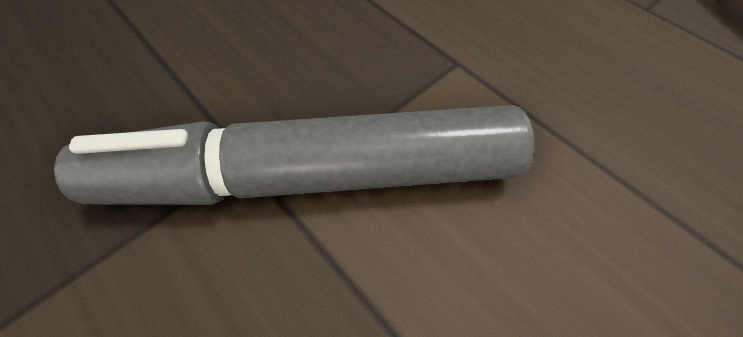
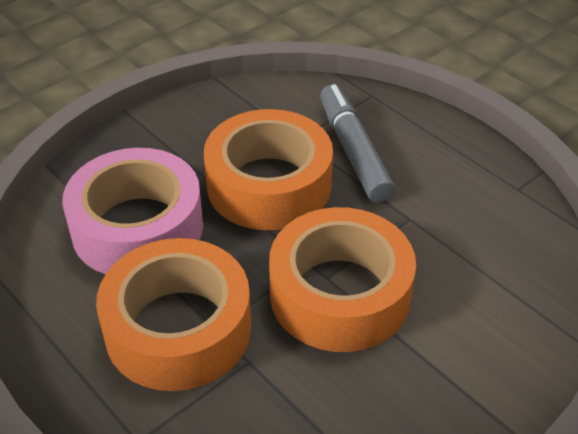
orange tape: none = 0 -> [96,238,251,391] [204,109,333,230] [269,207,416,352] = 3
pink tape: none = 0 -> [62,148,203,274] = 1

